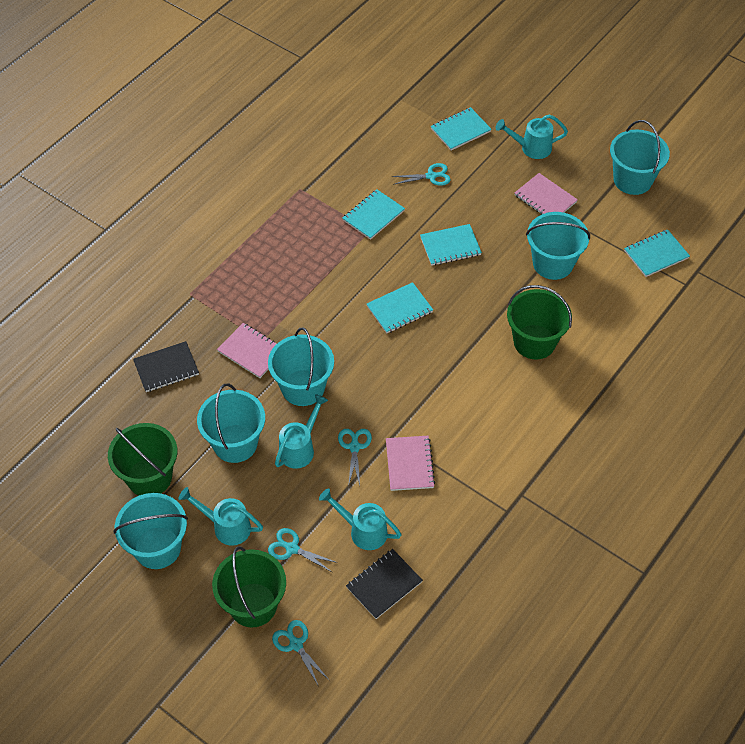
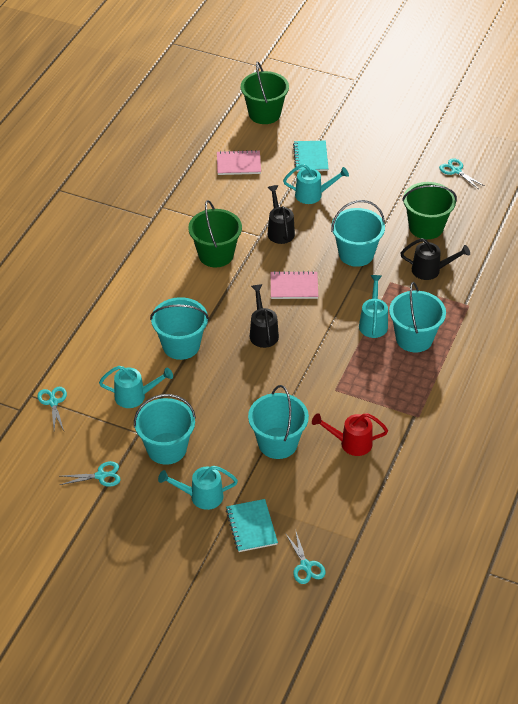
black notebook: [133,341,199,392] [346,549,423,619] = 2 -> none = 0
black watering can: none = 0 -> [250,284,279,348] [267,185,295,244] [400,238,470,280] = 3
pink notebook: [217,323,277,378] [386,436,436,491] [514,173,578,215] = 3 -> [217,150,261,175] [271,271,318,299] = 2
red watering can: none = 0 -> [312,413,388,456] = 1
turquoise notebook: [343,189,405,240] [367,282,433,333] [420,224,482,266] [431,107,492,150] [624,229,690,277] = 5 -> [226,499,278,552] [293,141,329,172] = 2

